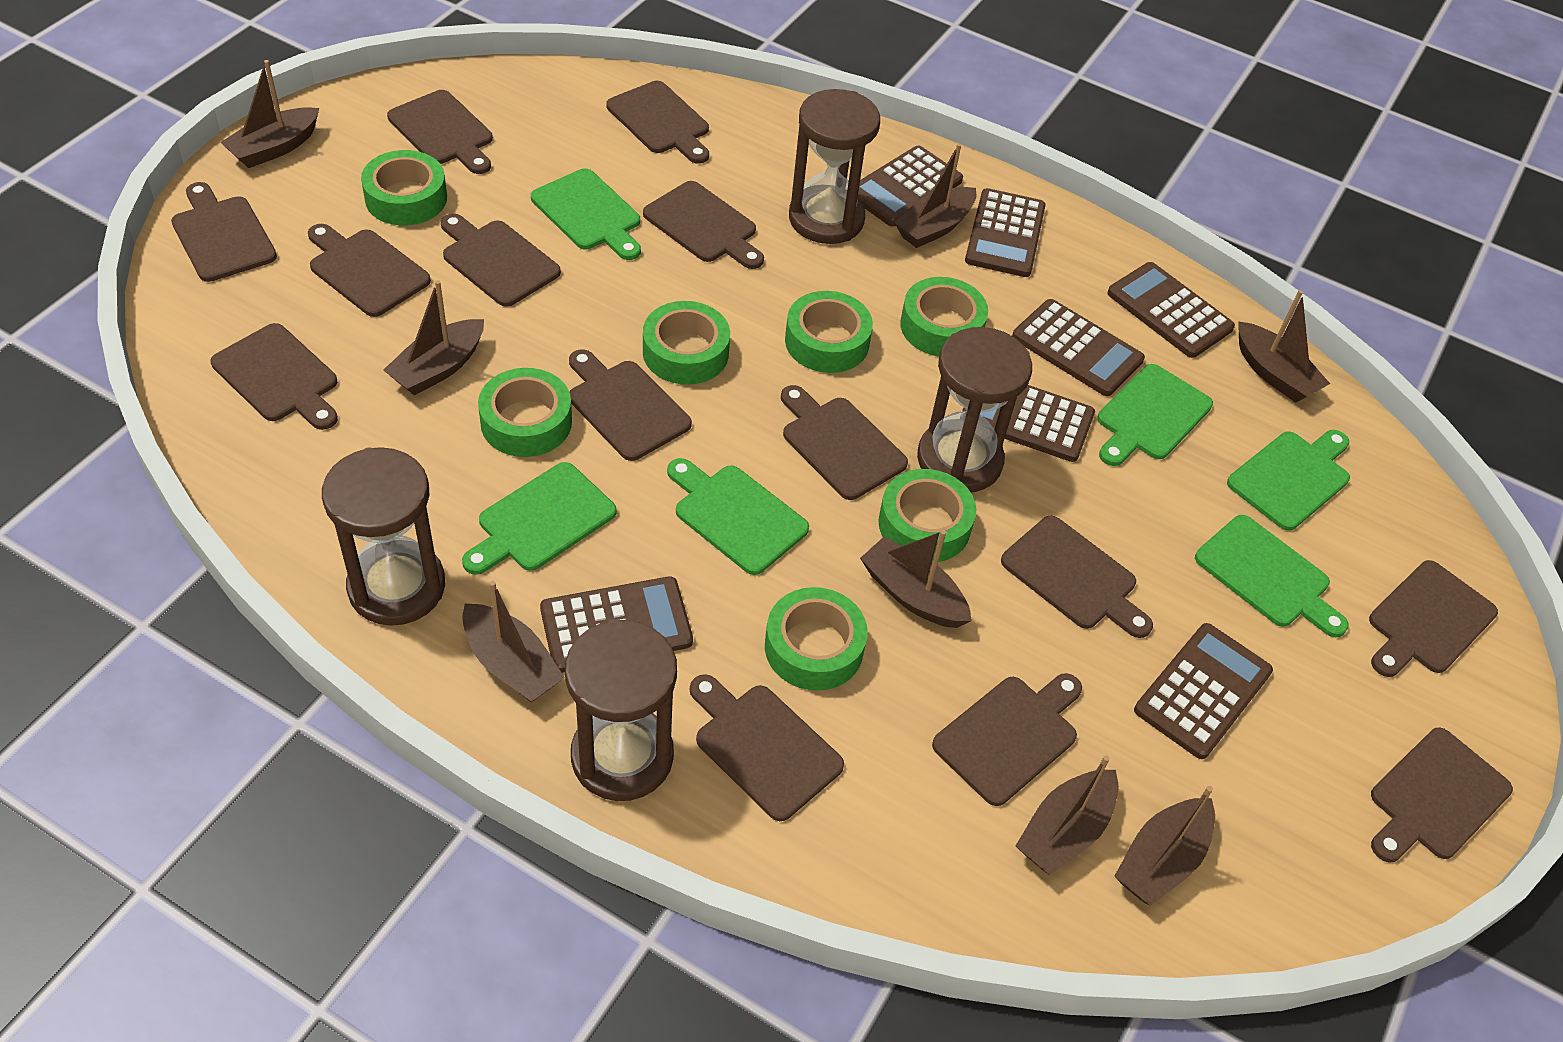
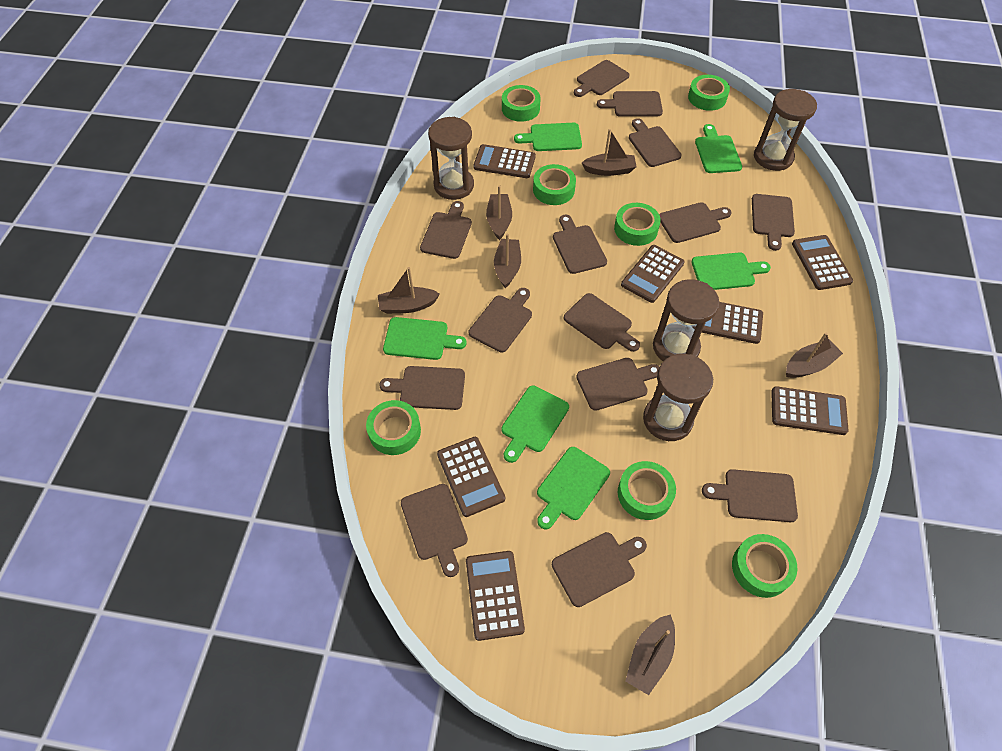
brown boat: [220,60,319,168] [383,280,484,395] [462,581,565,702] [860,530,972,628] [894,143,976,248] [1016,755,1119,875] [1115,786,1215,906] [1238,290,1330,403] = 8 -> [378,267,440,314] [486,185,512,240] [494,234,521,288] [582,129,637,176] [625,614,675,695] [786,333,843,378] = 6

